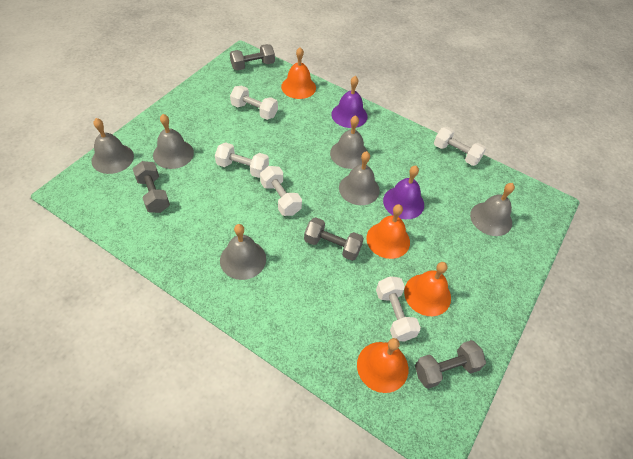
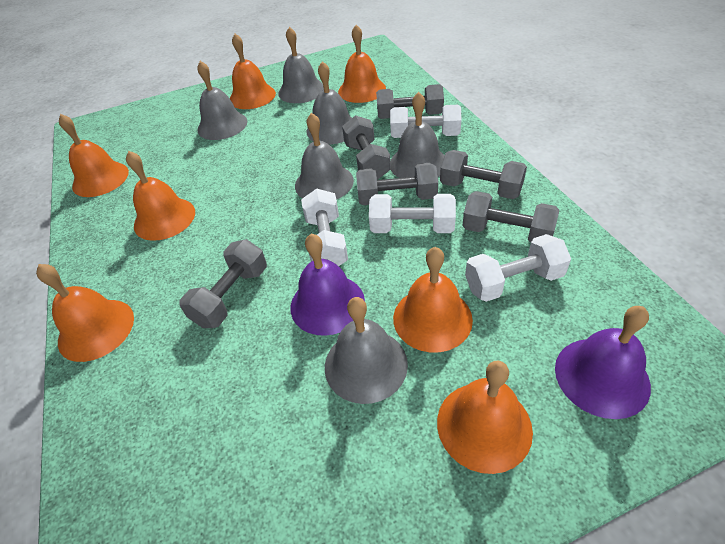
grey dumbbell: [133,161,170,213] [230,44,275,71] [304,217,364,261] [415,340,486,389] = 4 -> [179,239,267,328] [342,115,391,180] [356,163,438,205] [376,84,444,119] [440,150,527,199] [462,191,559,243] = 6
orange bell: [281,47,316,99] [357,338,408,393] [366,204,410,259] [404,262,451,316] = 4 -> [36,264,134,362] [59,114,129,197] [126,151,195,241] [230,34,276,109] [338,25,386,103] [393,247,473,353] [437,361,533,474] = 7
white dumbbell: [215,142,269,178] [230,85,278,120] [260,166,302,216] [376,276,421,341] [434,127,486,166] = 5 -> [301,189,348,266] [369,194,456,233] [390,105,461,138] [465,234,571,302] = 4

